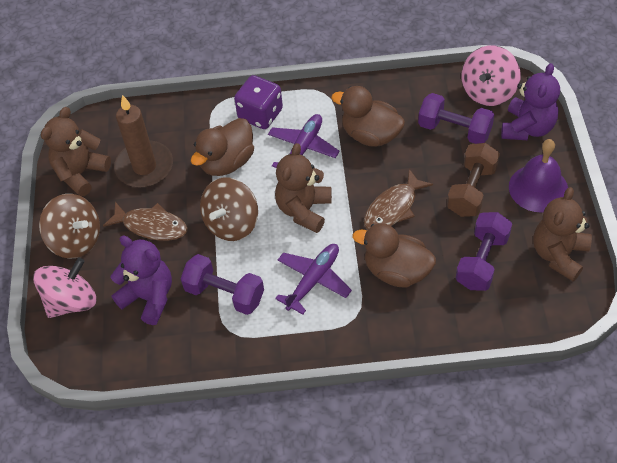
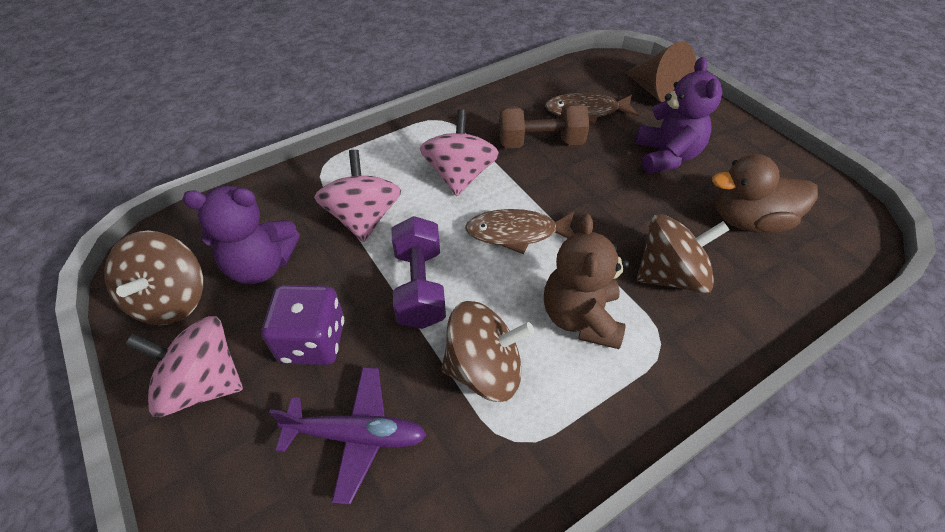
brown candle: [114,95,173,188] = 1 -> none = 0
brown cone: none = 0 -> [625,41,696,102] = 1
brown duck: [191,118,254,176] [331,86,405,147] [353,223,436,288] = 3 -> [712,154,818,233] = 1
brown spinning top: [39,194,100,259] [200,177,258,241] = 2 -> [104,231,203,325] [442,301,534,402] [637,214,730,294] = 3
brown teddy bear: [41,107,111,197] [275,143,332,233] [533,187,592,281] = 3 -> [544,214,629,349] = 1
pink spinning top: [33,258,96,318] [462,45,521,106] = 2 -> [125,316,243,417] [314,150,401,242] [420,109,499,196] = 3
purple bell: [509,139,568,213] = 1 -> none = 0
purple dumbbell: [181,254,264,315] [418,93,495,144] [456,212,512,291] = 3 -> [392,216,446,329] = 1
purple plane: [268,114,340,168] [275,244,352,315] = 2 -> [269,367,426,505] = 1

